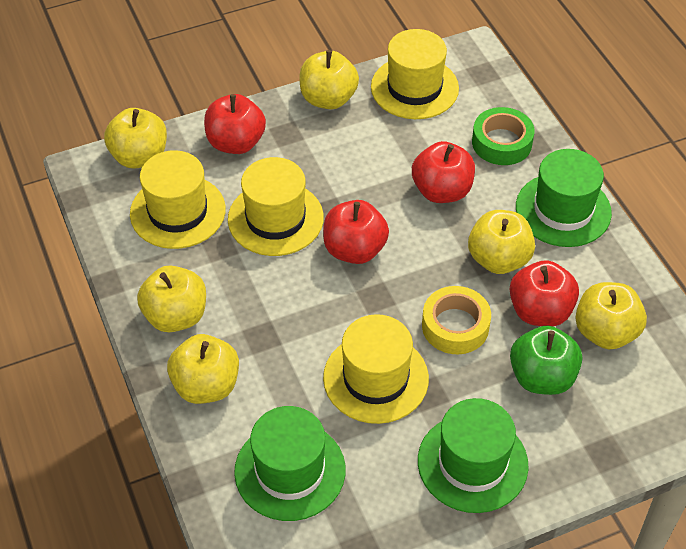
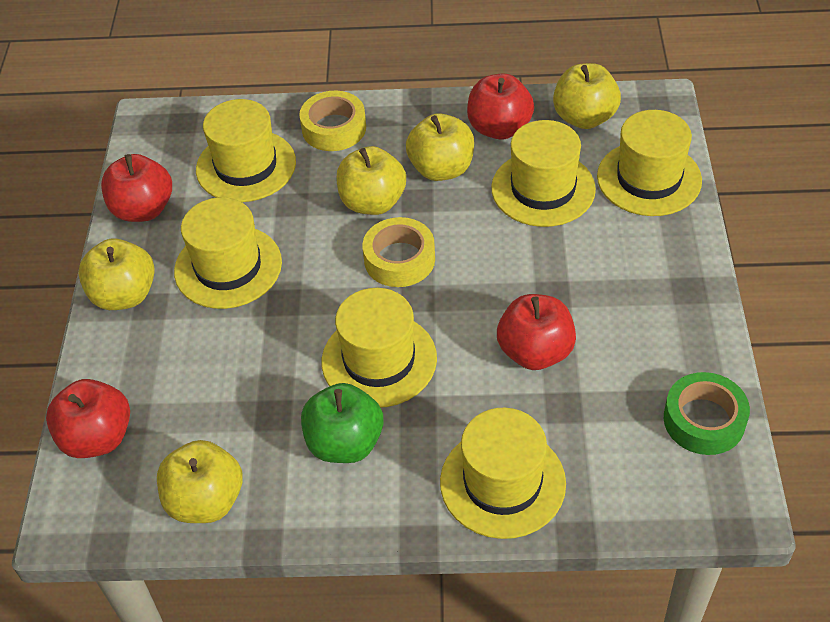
green hat: [234,406,345,521] [418,398,528,513] [516,149,612,247] = 3 -> none = 0
yellow apple: [104,108,167,169] [137,266,206,332] [167,334,239,404] [299,50,359,109] [468,210,535,274] [575,282,647,349] = 6 -> [78,238,155,310] [157,440,243,523] [336,146,406,215] [406,113,474,181] [553,63,621,129] = 5
yellow hat: [130,150,226,249] [228,157,324,256] [323,314,429,424] [371,29,459,119] = 4 -> [174,197,282,309] [196,99,296,202] [322,288,437,408] [440,408,566,539] [491,120,596,227] [597,110,702,216] = 6
yellow tape: [422,286,491,354] = 1 -> [299,91,366,151] [362,217,435,287] = 2

